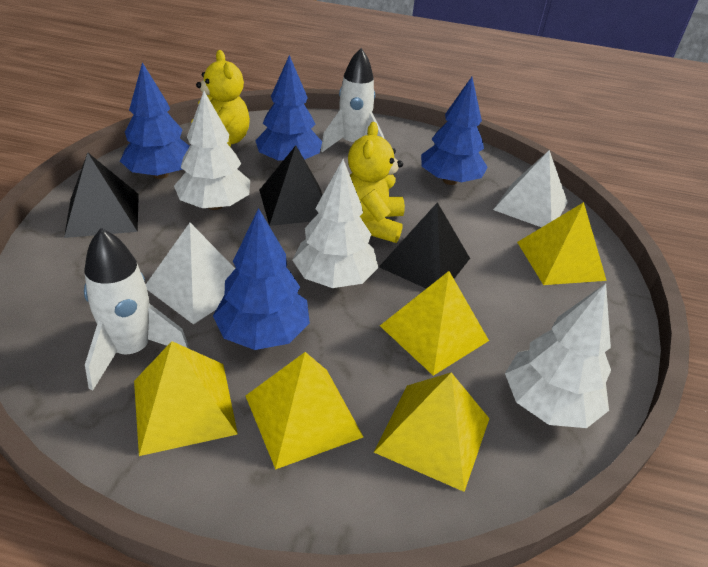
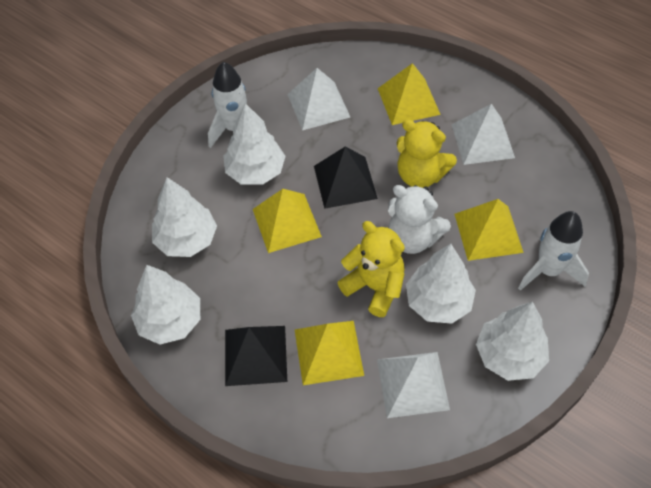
black pyramid: [64,152,139,238] [259,146,323,226] [379,202,470,289] = 3 -> [225,326,287,386] [314,146,378,209] = 2
blue tree: [120,62,190,179] [213,208,310,350] [255,55,322,161] [421,77,488,185] = 4 -> none = 0
white pyramid: [146,223,235,325] [493,150,568,227] = 2 -> [287,68,350,130] [377,352,450,418] [451,104,515,165] = 3
white teddy bear: none = 0 -> [388,185,451,254] = 1
white tree: [174,91,250,210] [293,159,378,288] [505,284,611,428] = 3 -> [131,265,200,344] [152,177,217,257] [223,104,285,185] [406,244,476,324] [476,302,549,381] = 5
yellow pyramid: [134,341,238,456] [246,352,363,470] [374,372,490,492] [380,271,489,376] [517,202,607,285] = 5 -> [253,189,322,253] [295,321,364,385] [378,63,441,125] [455,199,524,261] = 4

